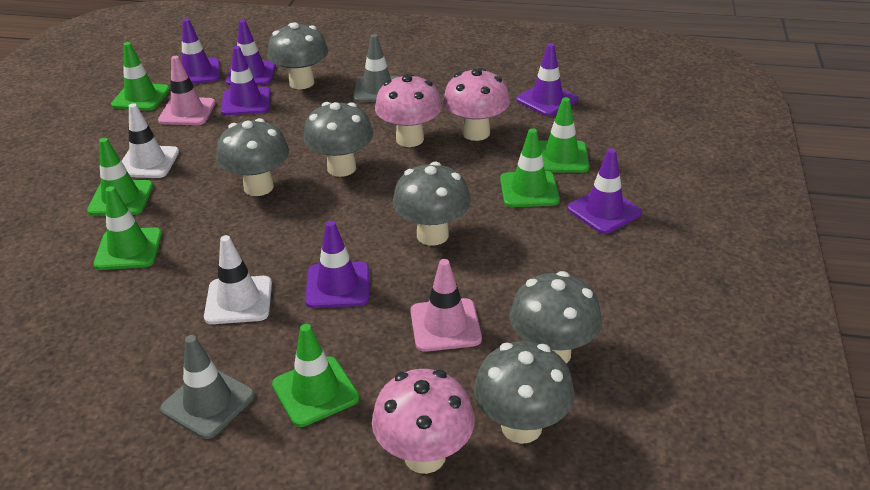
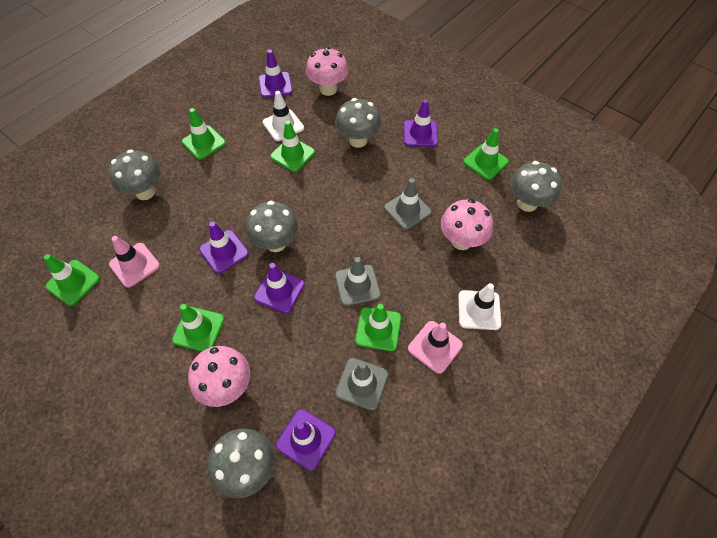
grey mushroom: [216,118,289,196] [267,22,328,89] [303,102,373,177] [393,162,471,246] [474,341,574,444] [510,271,602,364] = 6 -> [109,149,161,200] [208,428,275,498] [246,201,298,252] [335,98,381,148] [510,161,562,212] = 5
grey traffic cone: [160,335,255,439] [353,34,399,102] = 2 -> [335,257,381,306] [335,358,388,411] [384,178,432,230] = 3
purple traffic cone: [181,19,220,84] [221,46,271,115] [226,20,276,85] [305,221,369,308] [516,43,578,116] [567,148,642,234] = 6 -> [199,222,249,273] [254,263,305,313] [259,50,293,98] [276,409,336,470] [404,99,438,147] = 5

